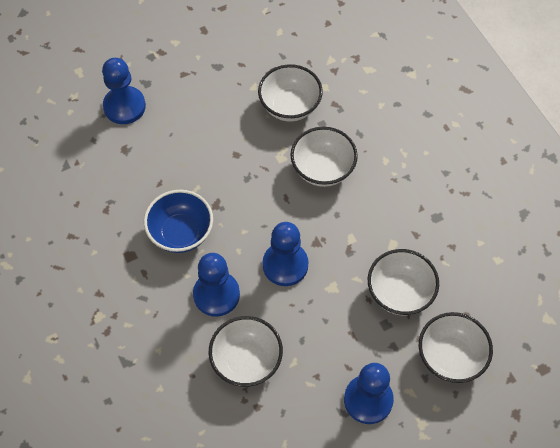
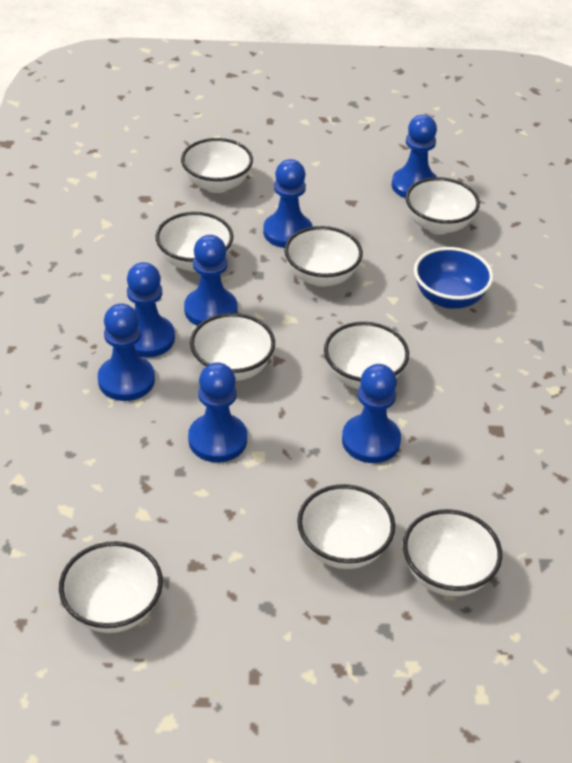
blue pawn: [102,58,146,124] [193,253,240,317] [263,222,308,286] [344,363,394,424] = 4 -> [98,303,155,401] [127,262,175,358] [184,235,237,326] [188,362,247,462] [263,159,313,248] [342,364,401,463] [391,115,437,198] = 7
white bowl: [209,316,283,387] [258,64,323,122] [291,127,358,187] [368,249,439,315] [419,312,493,383] = 5 -> [59,541,163,633] [155,212,234,272] [181,138,253,193] [190,313,275,381] [284,226,363,287] [297,484,395,569] [324,322,409,389] [403,509,502,596] [406,177,480,234] = 9

